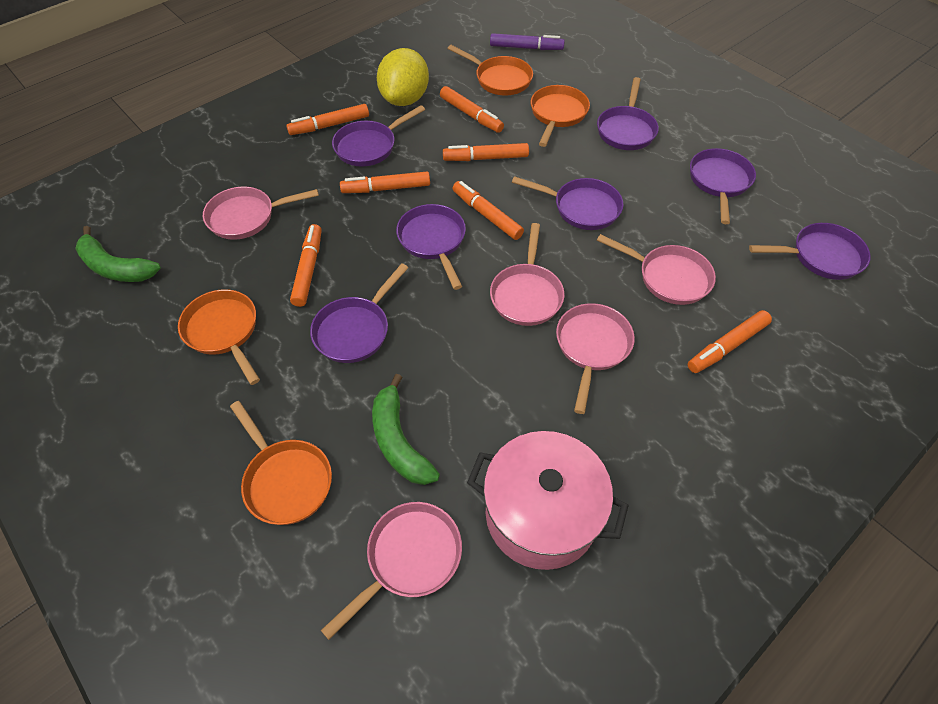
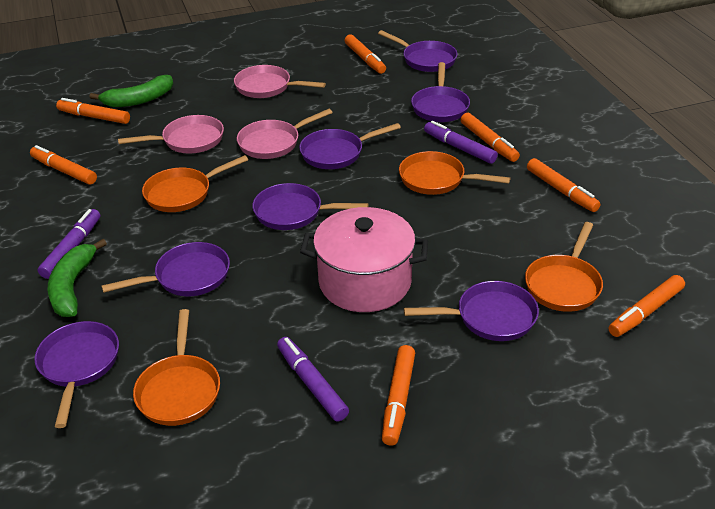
pink pan: [203,187,319,240] [321,502,462,640] [490,223,564,326] [556,303,635,414] [597,234,716,305] = 5 -> [118,115,224,154] [234,65,326,98] [237,109,333,159] = 3
purple marker: [490,33,565,50] = 1 -> [38,209,100,279] [277,337,349,421] [424,121,498,164] = 3
yellow lemon: [377,48,429,106] = 1 -> none = 0

